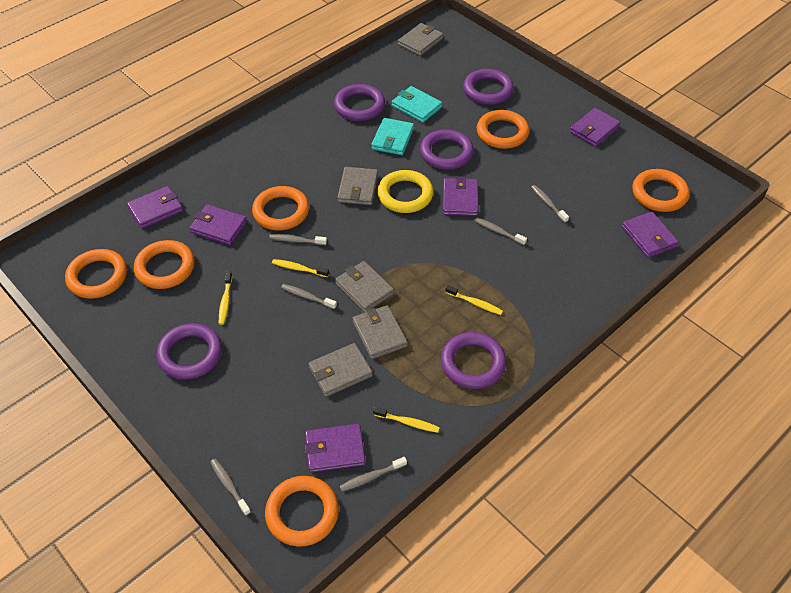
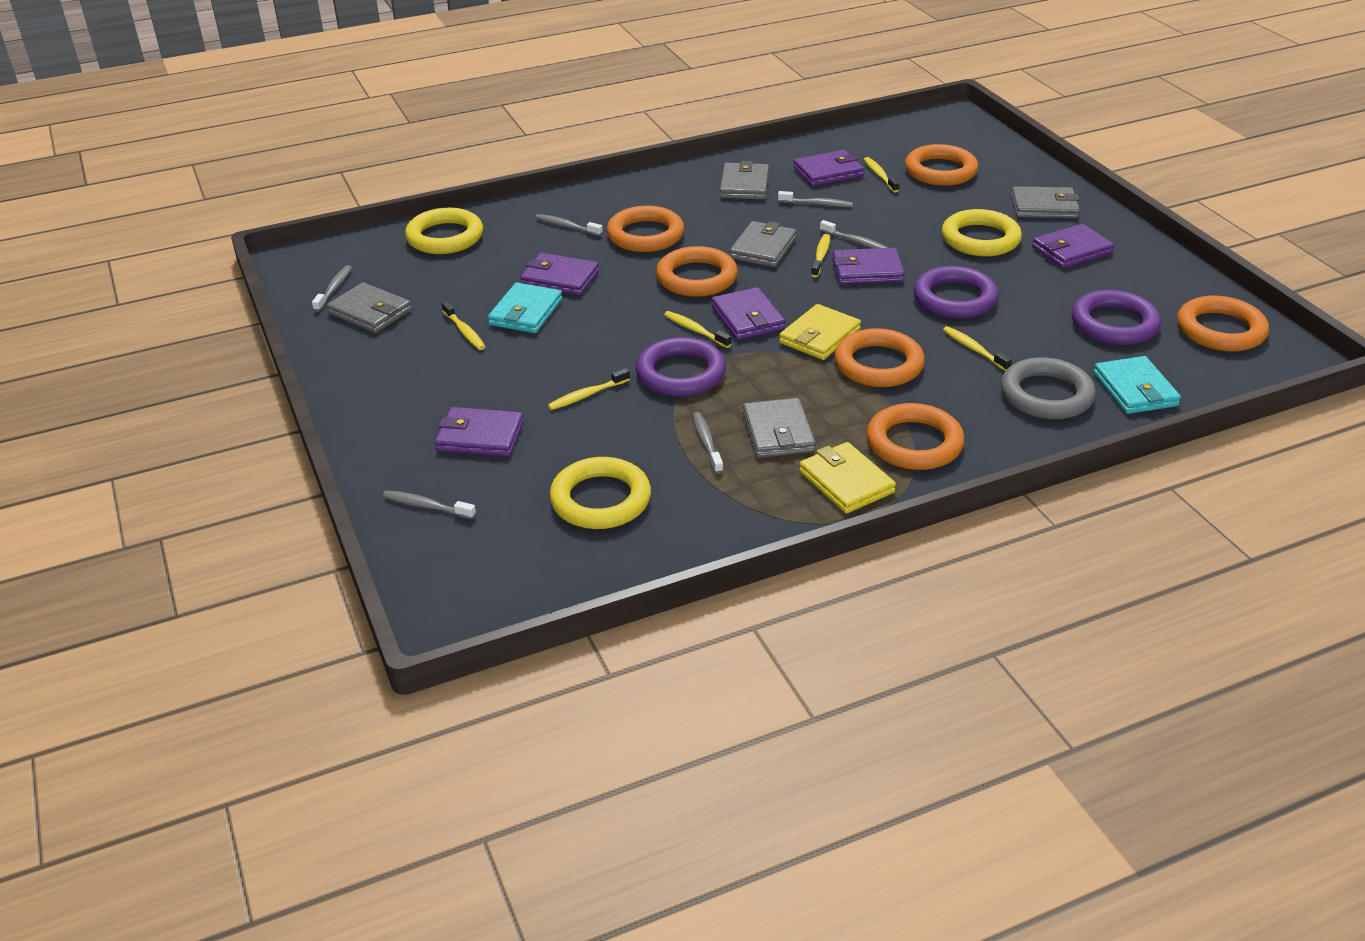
grey ring: none = 0 -> [1001,357,1096,419] = 1
purple ring: [156,323,222,380] [334,84,385,121] [420,129,474,170] [441,332,506,389] [463,69,514,105] = 5 -> [636,337,726,397] [913,266,999,319] [1072,290,1161,345] = 3
yellow ring: [377,170,434,213] = 1 -> [405,208,483,254] [549,457,651,529] [942,209,1022,256] = 3
yellow toothbrush: [219,271,232,325] [272,259,329,277] [373,407,440,433] [445,285,503,315] = 4 -> [441,301,486,350] [548,368,630,410] [664,311,731,348] [811,234,830,277] [864,157,900,193] [943,326,1012,371] = 6
yellow wallet: none = 0 -> [779,304,861,360] [799,442,896,514] = 2

